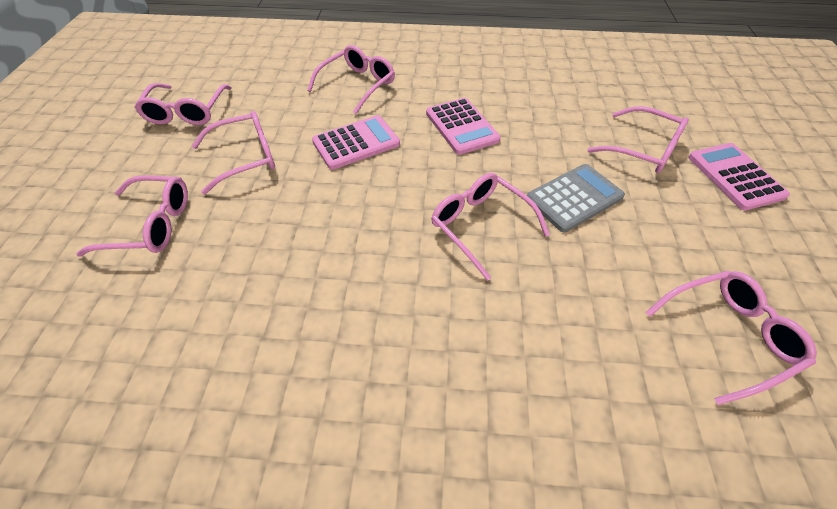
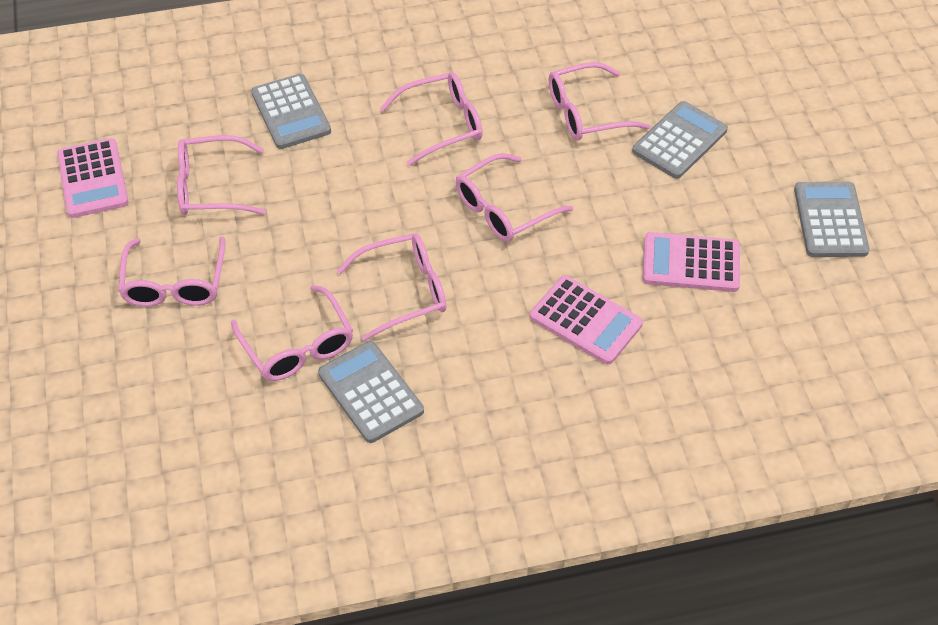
grey calculator: [527,164,625,232] = 1 -> [251,74,331,149] [318,341,424,443] [632,101,728,179] [794,182,870,257] = 4

